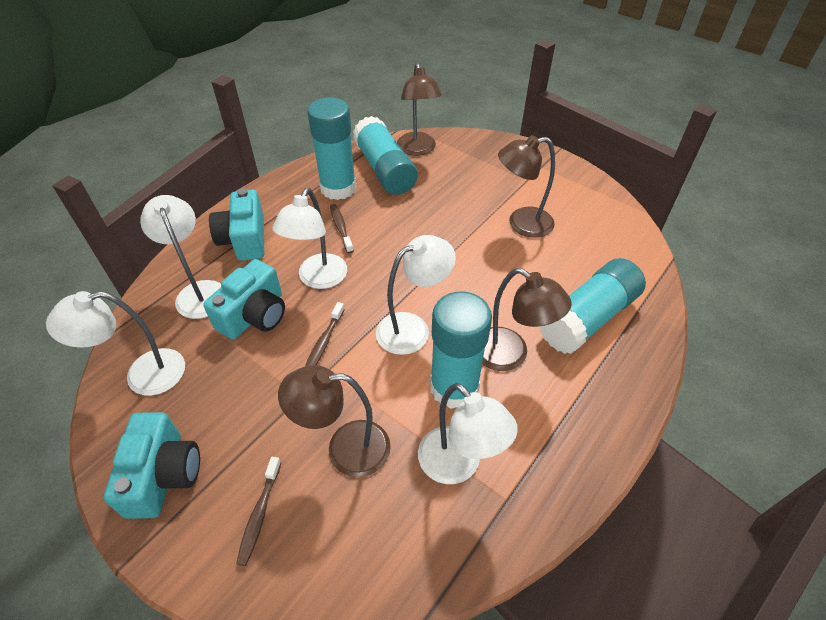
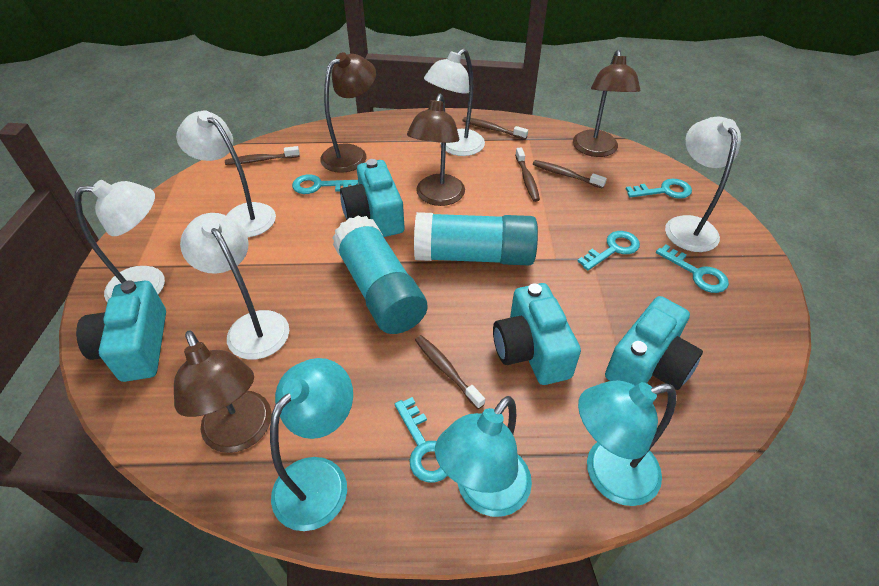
brown toothbrush: [236,457,281,566] [305,302,345,366] [330,204,354,253] = 3 -> [225,146,300,165] [415,335,485,409] [462,117,528,140] [515,147,540,202] [533,160,607,189] = 5
turquoise camera: [104,412,200,519] [203,259,285,340] [209,188,264,261] = 3 -> [76,280,166,382] [340,159,404,237] [493,283,581,385] [605,296,703,390] = 4
turquoise glue stick: [307,97,357,200] [353,116,418,195] [430,291,492,409] [540,258,646,354] = 4 -> [332,215,427,334] [414,212,538,265] = 2
turquoise key: none = 0 -> [292,174,358,194] [395,397,447,483] [577,231,640,270] [626,179,692,199] [656,244,729,293] = 5
turquoise lamp: none = 0 -> [270,358,353,531] [435,396,532,517] [578,380,676,506] = 3

